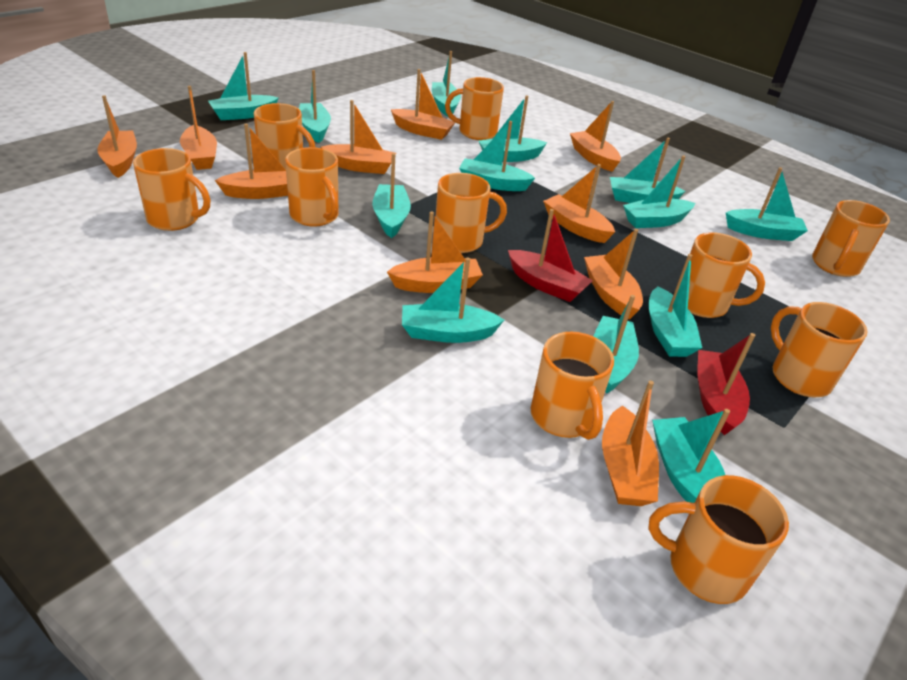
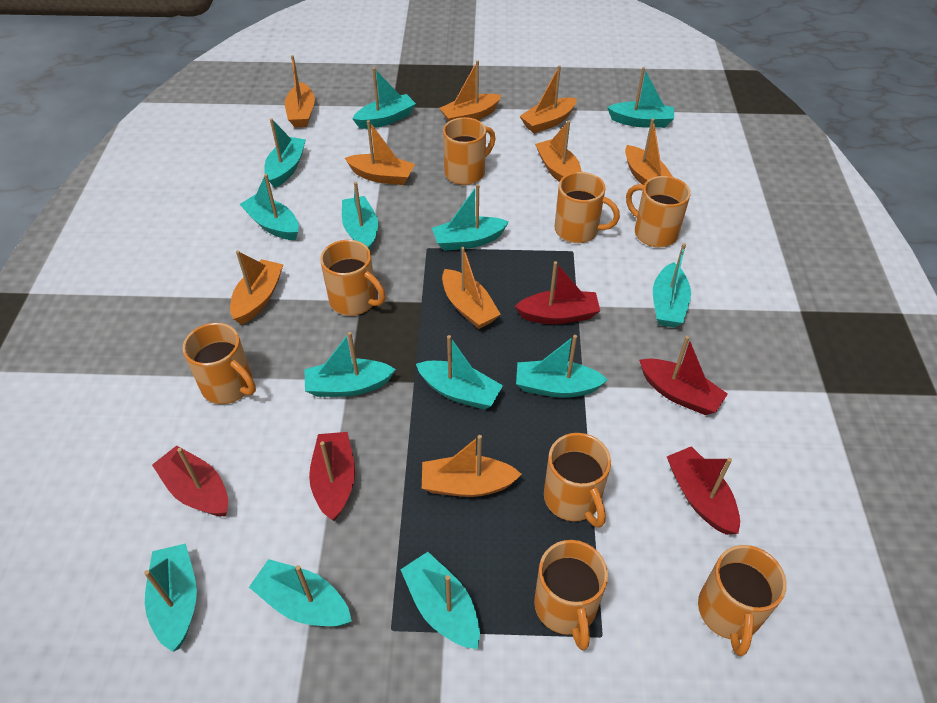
orange boat: [97,95,137,178] [180,86,217,170] [215,124,288,199] [321,100,396,174] [387,211,483,293] [391,69,456,140] [543,164,615,243] [570,101,621,172] [584,229,643,319] [602,381,659,506] = 10 -> [230,250,283,325] [285,55,315,128] [345,120,415,185] [422,435,522,497] [439,60,501,122] [442,247,501,329] [520,65,577,133] [535,120,581,182] [625,118,673,185] = 9
orange mug: [133,148,210,231] [254,103,315,169] [285,147,338,227] [436,173,507,253] [445,77,504,140] [531,332,614,440] [648,475,789,604] [688,232,765,318] [771,302,868,397] [812,200,890,277] = 10 -> [183,323,256,404] [320,240,386,316] [443,117,496,185] [534,540,608,651] [544,433,611,528] [555,172,620,243] [626,176,690,247] [698,545,787,656] = 8
red boat: [508,209,593,302] [697,333,755,435] = 2 -> [152,446,228,517] [309,432,355,521] [515,261,600,324] [639,336,728,415] [667,446,740,535] = 5

